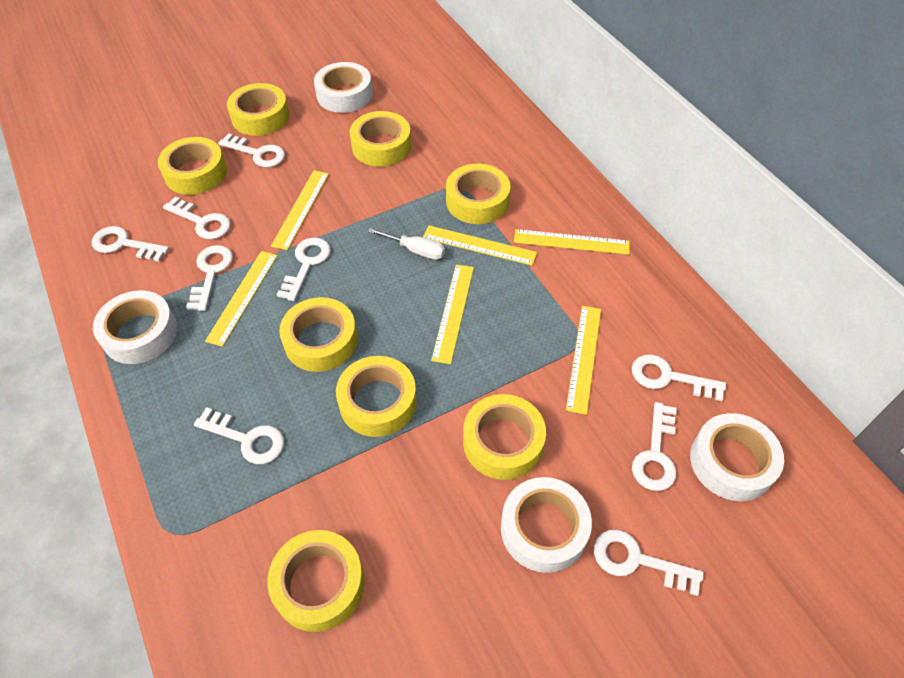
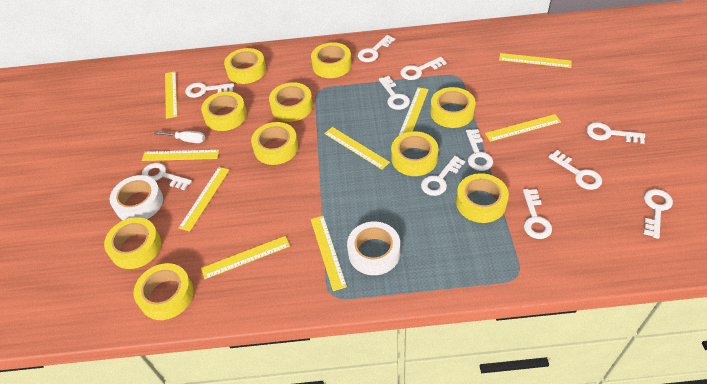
white key: [92,226,169,262] [163,196,231,239] [186,245,233,311] [194,407,284,464] [218,133,285,167] [277,238,331,301] [594,530,704,596] [632,354,726,401] [632,402,677,491] = 9 -> [142,163,192,190] [185,83,234,98] [358,35,395,62] [379,76,410,110] [400,57,447,80] [421,156,465,196] [466,129,493,171] [523,189,552,239] [548,150,602,190] [586,122,645,144] [643,189,673,239] = 11
white tape: [93,290,177,364] [314,62,373,113] [501,477,592,573] [690,413,784,501] = 4 -> [109,175,163,220] [347,222,400,275] = 2
yellow ruler: [205,251,278,347] [271,170,329,250] [423,225,537,266] [431,264,474,364] [514,229,630,255] [566,306,601,415] = 6 -> [142,150,219,161] [165,71,177,119] [179,167,230,232] [201,236,290,279] [311,216,347,291] [324,127,390,169] [398,87,429,136] [485,114,561,142] [499,53,572,68] = 9
yellow tape: [158,137,227,195] [227,83,289,136] [268,530,365,632] [279,297,358,372] [336,356,417,437] [350,111,411,166] [446,164,510,224] [463,394,546,480] = 8 -> [104,217,161,269] [134,263,194,320] [201,91,247,131] [224,48,266,84] [251,122,298,165] [269,82,313,122] [311,42,352,78] [391,131,439,176] [430,87,476,128] [456,173,509,223] = 10

